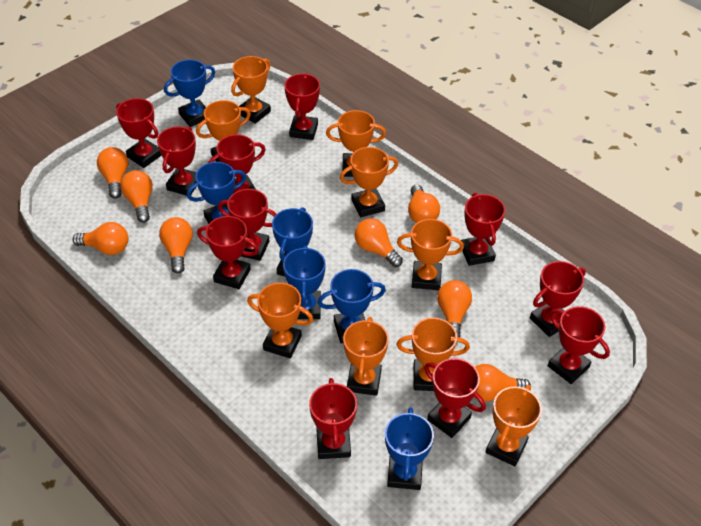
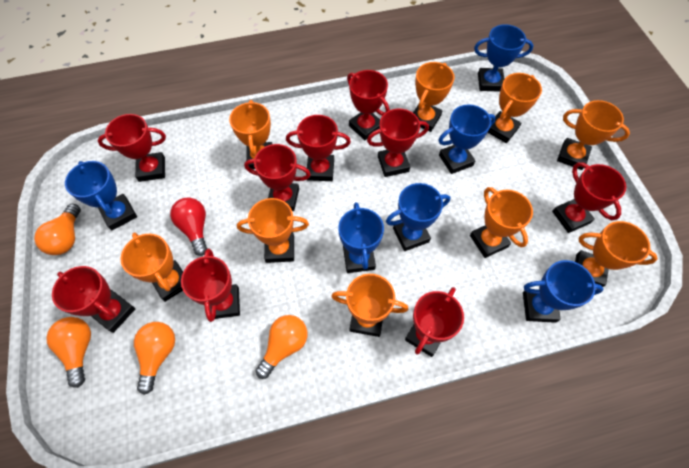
orange light bulb: [72,222,128,255] [97,147,129,199] [120,170,153,223] [159,217,193,274] [354,218,403,267] [408,184,440,223] [437,280,472,338] [474,364,531,401] = 8 -> [34,204,81,255] [46,317,91,388] [134,322,175,395] [255,315,307,379] = 4
red light bulb: none = 0 -> [170,198,208,256] = 1
red trophy: [116,98,162,168] [157,126,196,196] [197,216,259,289] [208,134,266,193] [218,189,276,261] [284,73,320,140] [309,378,357,459] [424,358,486,438] [461,193,505,266] [530,261,586,337] [548,306,610,384] = 11 -> [52,266,135,333] [98,114,166,182] [181,249,240,322] [244,144,311,211] [286,115,351,181] [347,70,390,140] [367,108,429,177] [405,287,464,357] [552,162,626,233] = 9

